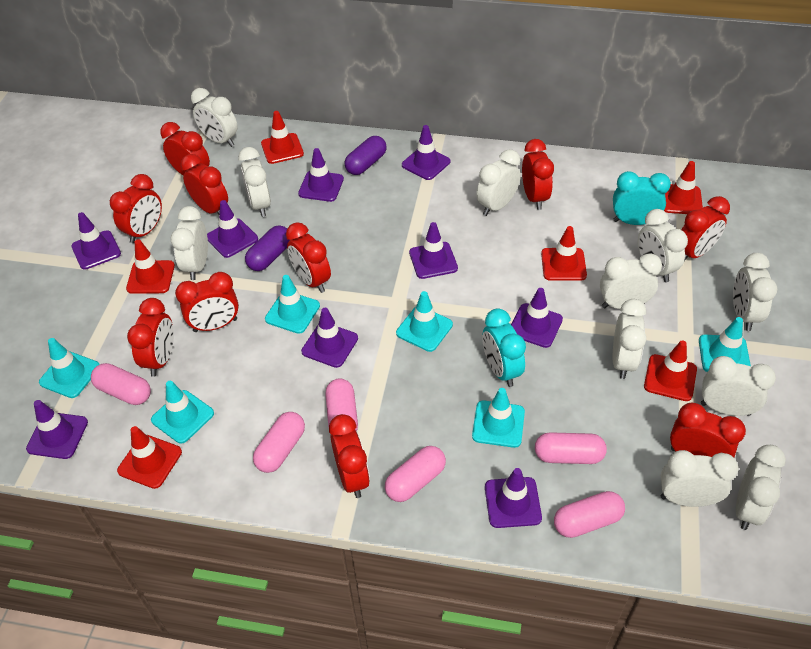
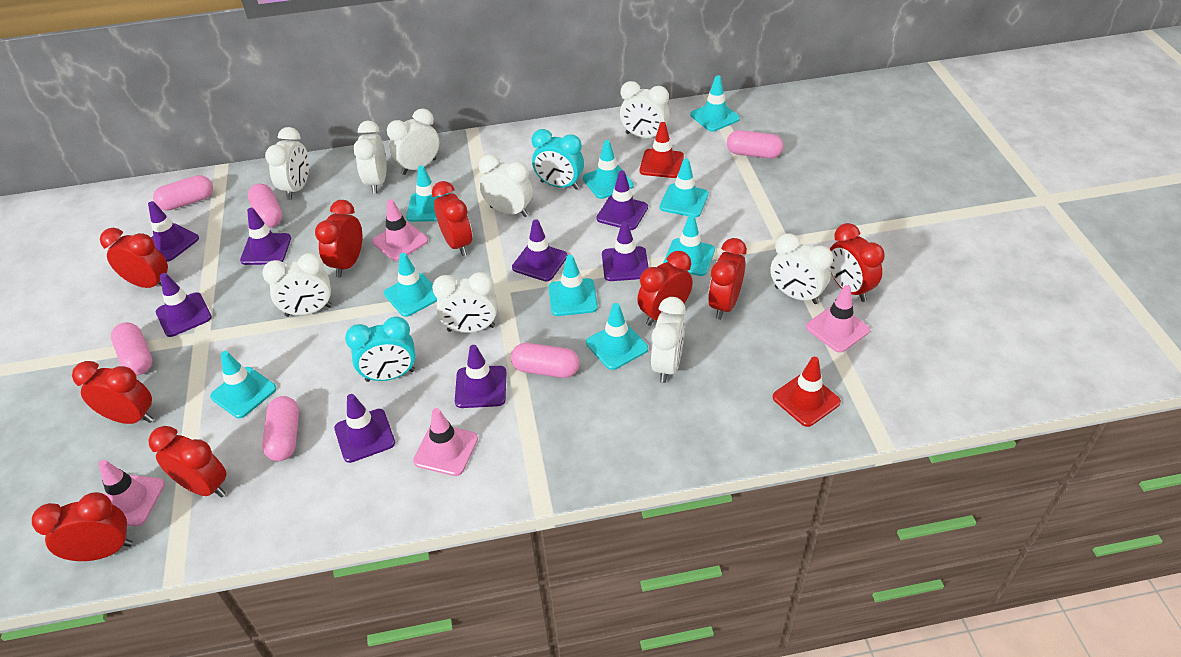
pink traffic cone: none = 0 -> [98,460,165,526] [372,199,428,261] [413,408,478,476] [806,285,870,353] = 4
purple capsule: [245,226,290,271] [345,136,387,175] = 2 -> none = 0
purple traffic cone: [26,400,88,459] [71,212,121,270] [207,200,258,258] [298,148,344,202] [301,308,358,368] [402,125,450,180] [409,222,458,279] [485,468,542,528] [511,288,563,348] = 9 -> [148,201,199,262] [156,273,212,337] [240,208,291,265] [334,394,395,463] [455,345,506,408] [512,219,567,281] [597,170,648,230] [602,221,649,281] = 8
red clock: [110,174,162,243] [127,298,174,377] [160,122,210,176] [175,272,239,332] [181,154,228,214] [286,222,331,293] [329,414,370,498] [522,139,554,210] [670,403,746,458] [681,196,730,261] = 10 -> [32,492,133,561] [72,361,153,424] [100,228,168,288] [148,426,227,498] [315,200,362,278] [432,181,472,256] [637,251,693,326] [708,238,747,320] [830,223,885,302] = 9
red traffic cone: [117,426,182,489] [126,239,175,294] [261,111,304,164] [541,226,587,281] [644,340,697,401] [664,161,703,214] = 6 -> [640,122,684,178] [773,357,841,427] = 2
turquoise traffic cone: [39,338,100,398] [151,381,214,444] [265,275,320,334] [396,291,453,352] [472,388,525,448] [699,317,751,372] = 6 -> [210,351,276,418] [384,253,437,317] [406,165,450,222] [549,255,598,316] [583,140,634,199] [586,303,648,370] [660,158,709,217] [663,214,715,276] [690,75,740,132] = 9
white clock: [170,206,208,280] [191,88,238,147] [238,147,271,217] [476,149,521,216] [600,253,662,309] [613,299,646,379] [638,209,688,282] [661,450,738,507] [701,356,776,416] [733,253,777,331] [736,445,786,530] = 11 -> [262,253,332,317] [265,127,309,200] [353,121,387,194] [387,108,439,175] [432,272,497,333] [479,154,533,217] [620,81,670,138] [651,297,686,383] [770,233,833,304] = 9

